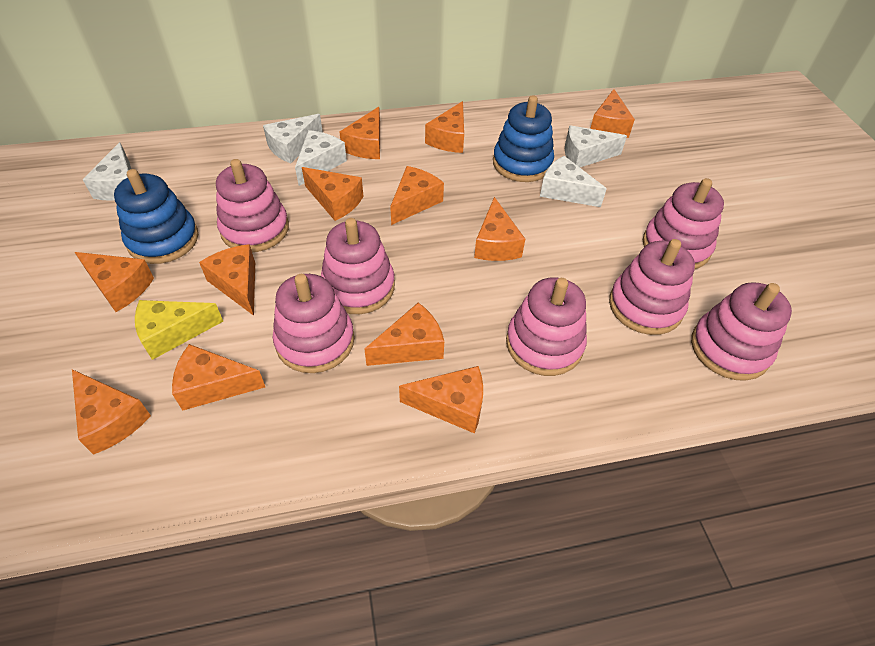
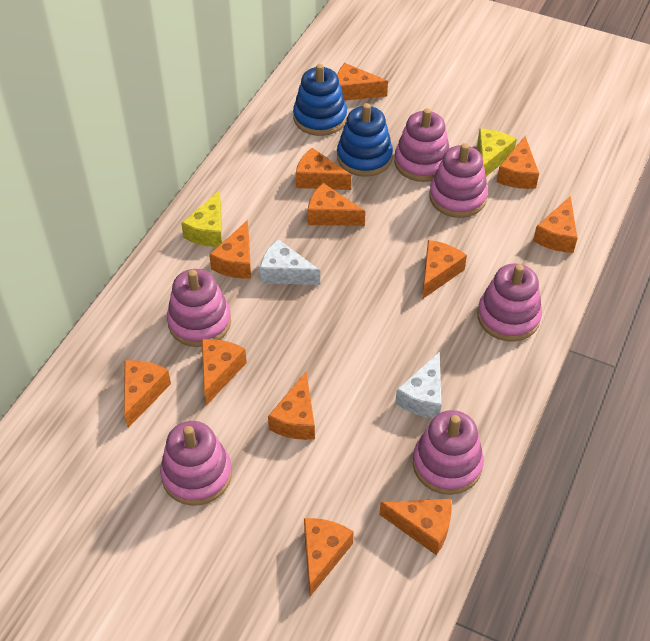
pink stacking toy: [216,159,289,252] [273,274,354,373] [321,218,395,314] [506,277,587,376] [609,239,695,335] [643,178,724,269] [691,282,792,381] = 7 -> [160,421,232,506] [167,269,231,347] [394,108,449,182] [413,410,484,495] [429,143,488,218] [477,264,542,342] = 6
white cheese: [83,142,131,201] [263,114,323,163] [295,130,347,186] [540,156,607,207] [565,125,627,167] = 5 -> [260,239,320,285] [395,351,441,418] = 2
yellow cheese: [135,300,223,360] = 1 -> [181,190,222,247] [477,129,517,176] = 2

